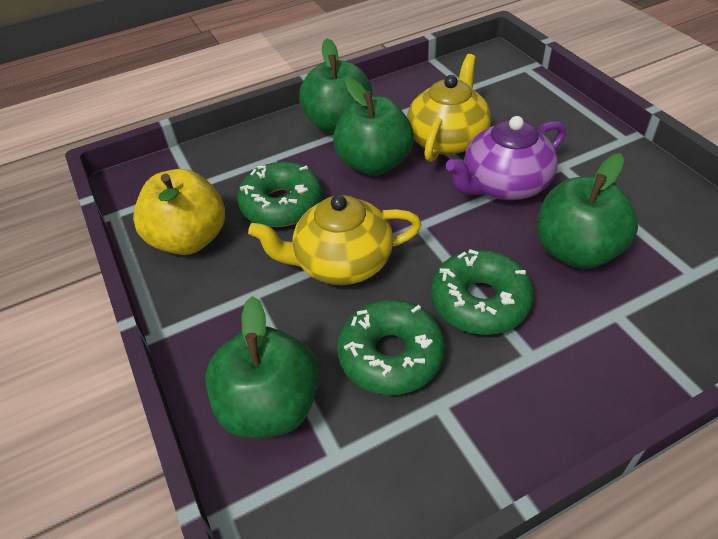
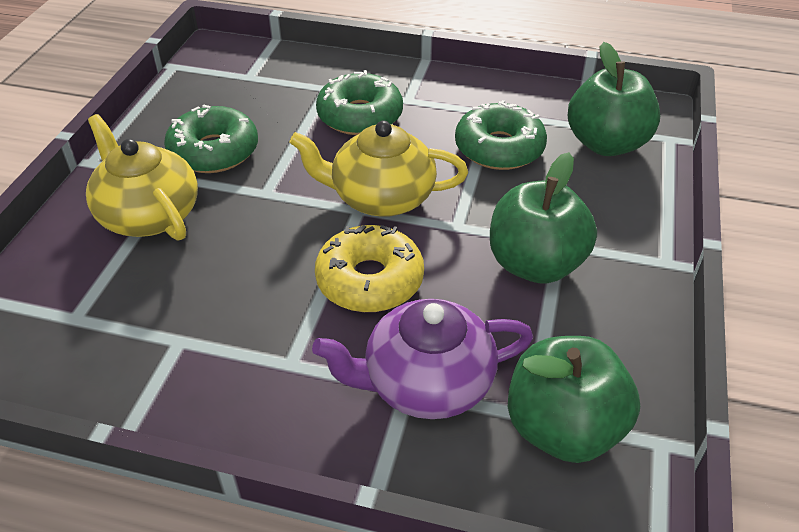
green apple: [205,296,320,438] [299,38,372,134] [333,77,414,176] [537,153,638,269] = 4 -> [490,152,597,284] [508,336,640,463] [567,42,660,156] = 3
yellow apple: [133,169,225,255] = 1 -> none = 0
yellow donut: none = 0 -> [315,225,424,312] = 1

